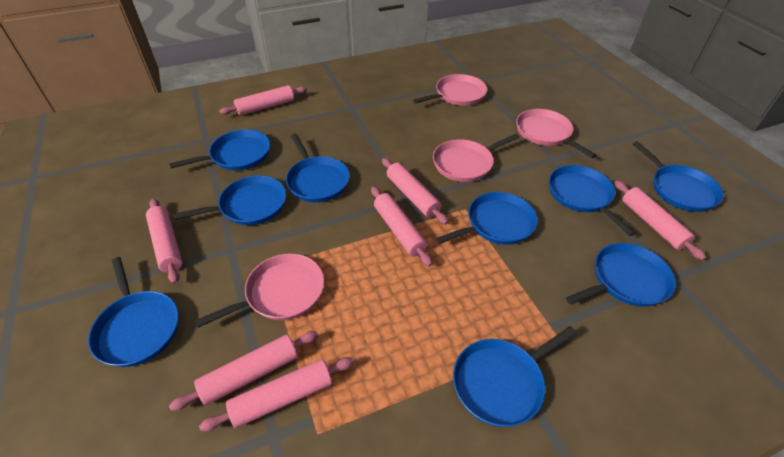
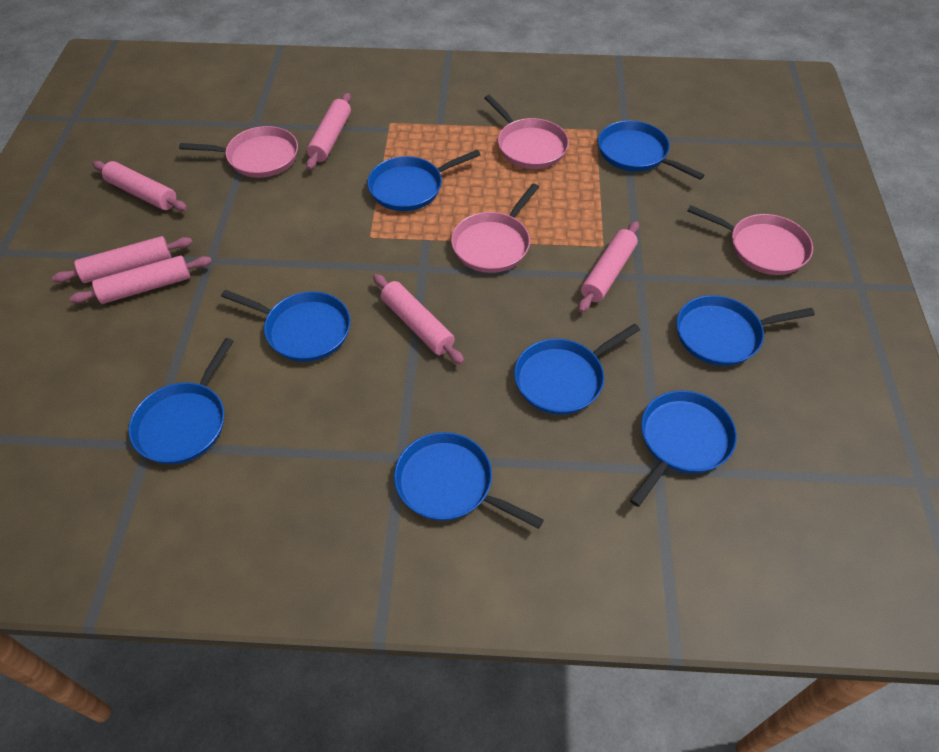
blue pan: [88,257,179,367] [169,129,270,170] [173,175,286,225] [286,134,350,202] [436,192,538,245] [453,326,577,427] [549,165,636,236] [566,243,676,307] [633,141,724,212] = 9 -> [129,338,234,464] [221,290,351,362] [367,150,480,211] [394,432,544,529] [514,324,640,415] [598,120,705,180] [630,390,737,507] [676,295,815,366] = 8
pink rolling pin: [146,199,183,284] [169,331,318,411] [199,357,354,431] [219,85,307,116] [371,187,432,266] [382,158,448,224] [614,180,706,260] = 7 -> [52,236,193,283] [69,255,212,304] [93,161,187,211] [306,93,351,170] [373,274,464,364] [578,221,639,313] = 6

